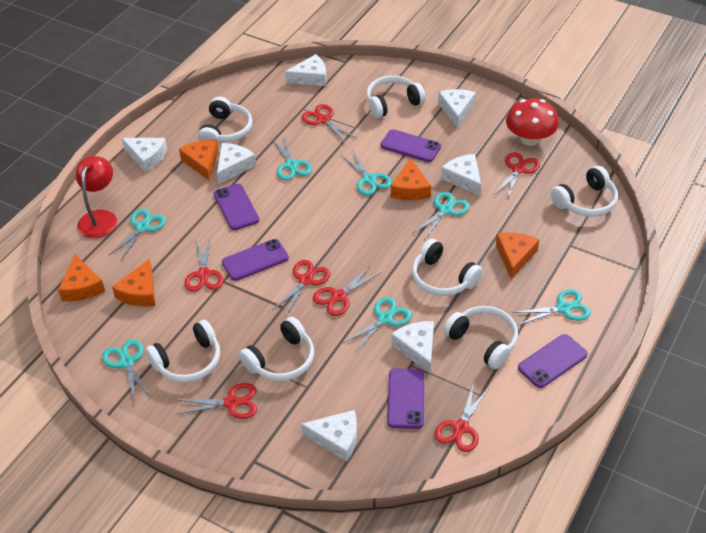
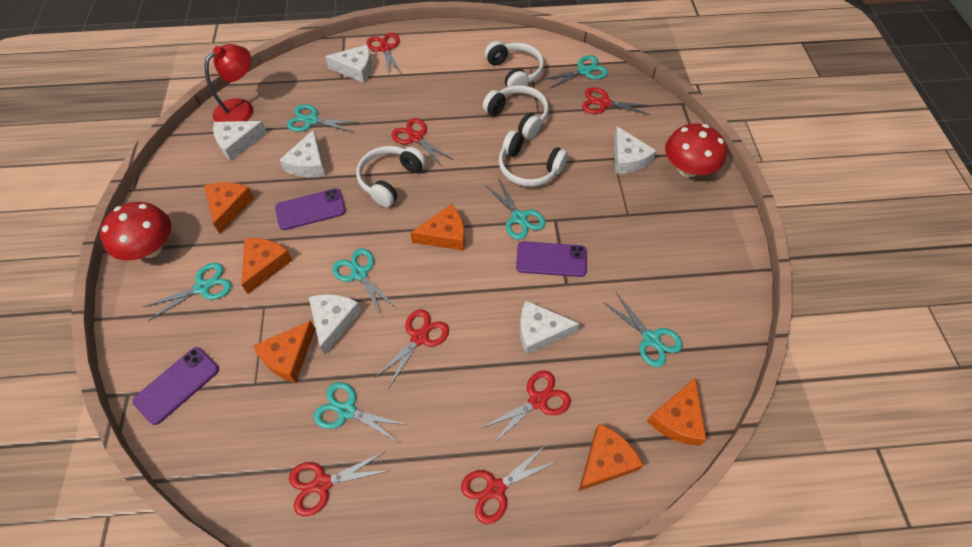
orange cheese: [58,254,105,302] [112,259,155,307] [179,140,218,180] [391,158,431,200] [496,232,539,279] = 5 -> [204,182,254,234] [241,238,292,294] [253,320,315,383] [410,204,465,251] [579,424,643,491] [647,378,707,446] = 6
purple phone: [214,184,259,230] [222,239,289,281] [380,129,441,162] [387,368,424,429] [518,334,588,388] = 5 -> [133,347,219,425] [275,188,346,230] [516,241,587,277] = 3
red mushroom: [506,98,559,146] = 1 -> [100,202,171,261] [665,124,727,177] = 2
white cheese: [122,138,167,172] [217,143,256,184] [285,54,327,86] [301,410,357,462] [391,321,434,373] [438,89,476,128] [441,154,481,196] = 7 -> [213,121,267,161] [280,129,326,177] [309,294,361,355] [325,45,372,83] [520,301,580,355] [614,126,657,174] = 6
white headphones: [146,320,220,383] [198,97,252,145] [239,317,314,381] [366,75,426,118] [412,239,483,296] [443,306,518,369] [551,166,618,217] = 7 -> [356,146,426,207] [483,85,549,139] [485,41,544,87] [498,130,568,187] = 4

